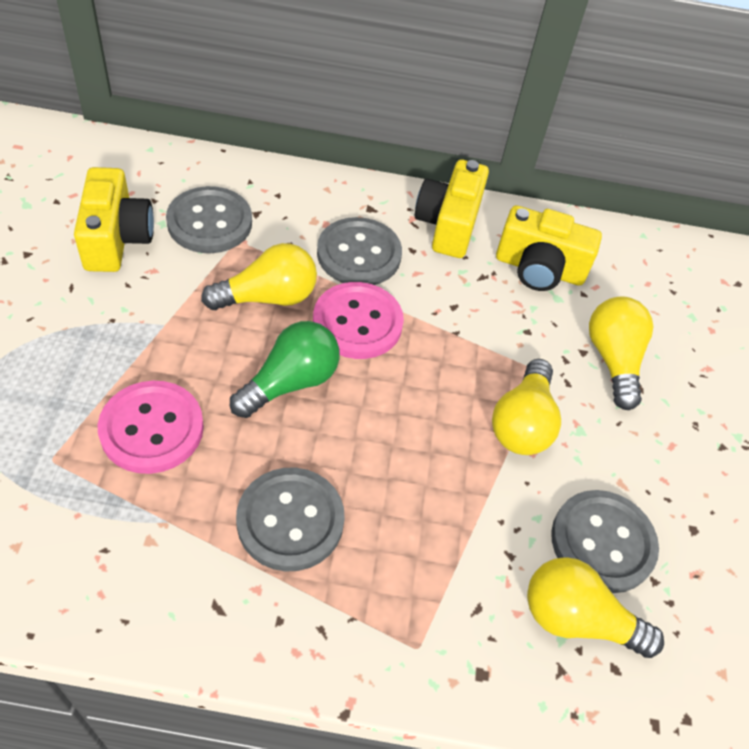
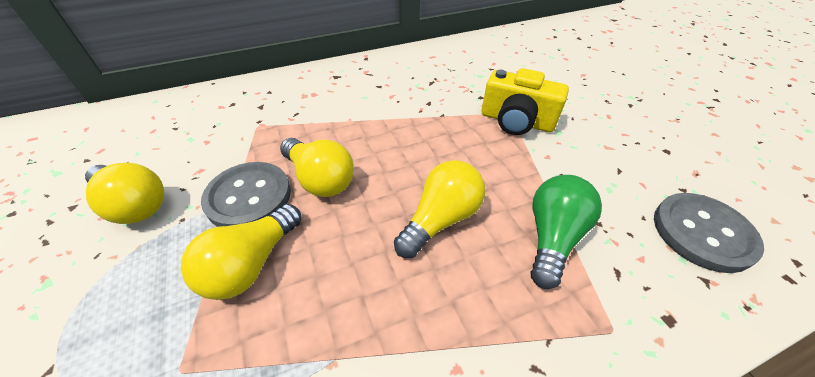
grey button: [166,186,252,253] [236,467,345,572] [317,217,402,285] [551,490,659,593] = 4 -> [201,162,291,227] [654,193,764,273] = 2
pink button: [98,381,204,474] [313,282,404,359] = 2 -> none = 0
yellow camera: [74,167,154,272] [415,160,489,258] [496,205,602,291] = 3 -> [482,68,569,135] = 1

